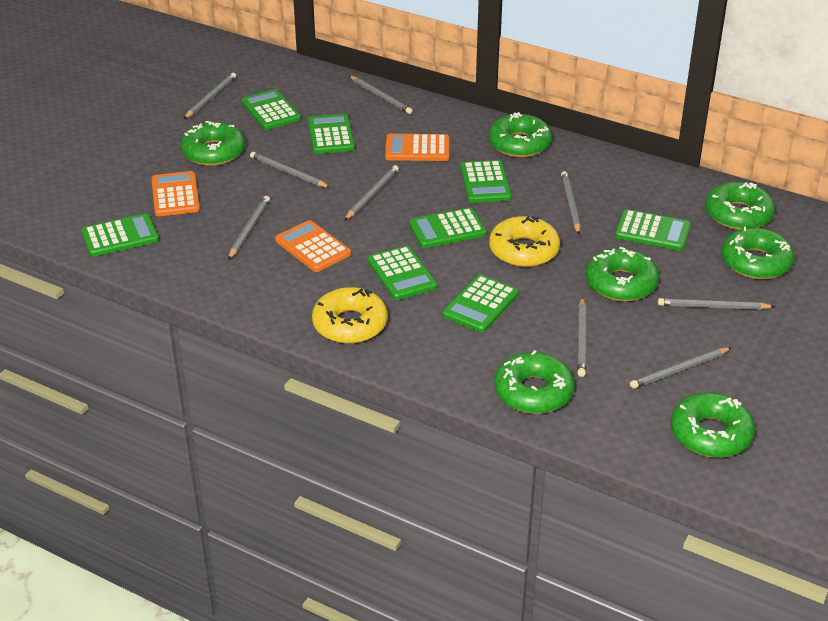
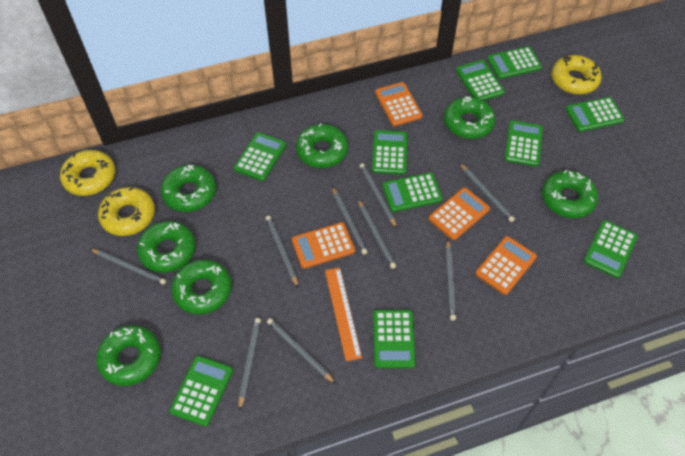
green calculator: [81,213,159,257] [241,89,301,130] [308,114,355,154] [368,246,437,300] [409,208,487,248] [443,275,519,333] [460,160,512,203] [615,209,691,251] = 8 -> [169,356,233,427] [234,132,286,181] [372,130,408,175] [373,310,416,368] [382,173,443,212] [456,60,505,101] [487,47,542,79] [504,120,543,167] [566,97,625,132] [584,220,638,278] = 10
orange calculator: [151,171,200,216] [275,220,351,272] [385,134,449,161] = 3 -> [292,222,355,269] [375,82,423,126] [429,187,490,240] [475,236,537,295] = 4
orange ruler: none = 0 -> [325,267,362,361] = 1
yellow donut: [312,287,387,344] [489,216,560,267] = 2 -> [60,150,115,196] [98,187,155,236] [551,55,602,95] = 3

